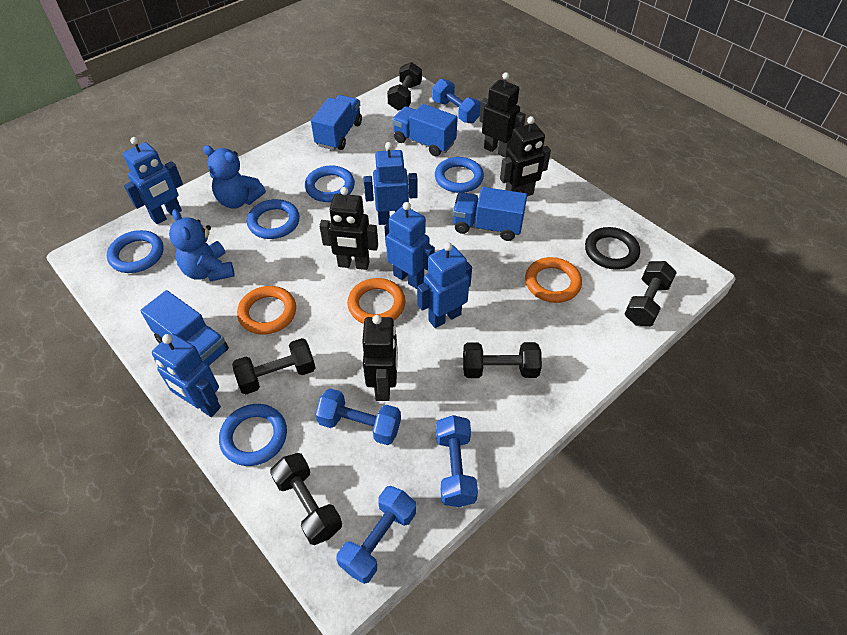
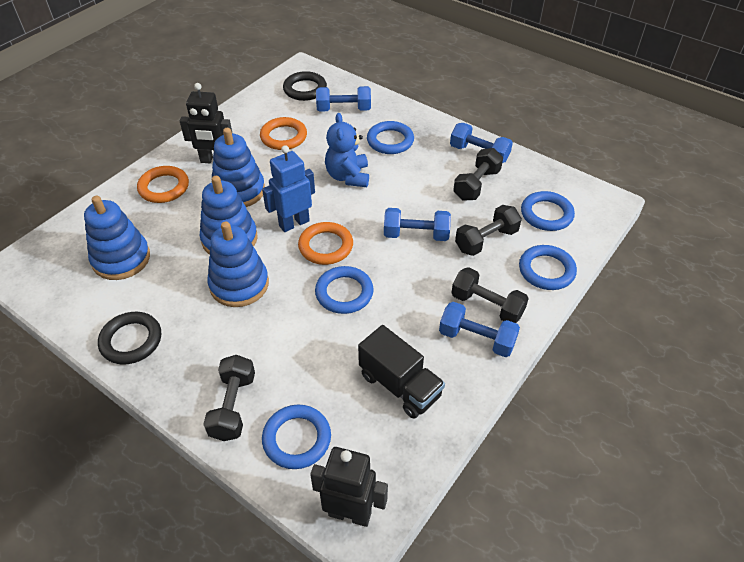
black dumbbell: [232,338,315,394] [270,453,342,545] [387,62,422,111] [463,342,542,378] [625,261,677,326] = 5 -> [203,355,255,441] [451,267,529,323] [453,148,503,201] [455,205,522,256] = 4
black ring: [585,227,640,270] = 1 -> [98,312,161,365] [283,71,327,101] = 2
black robot: [319,187,378,270] [362,315,398,401] [479,72,526,157] [500,116,551,196] = 4 -> [180,83,232,163] [310,447,388,527] = 2
black truck: none = 0 -> [358,325,445,419] = 1
blue robot: [123,137,183,224] [152,333,221,417] [363,142,418,225] [385,202,435,289] [417,242,472,328] = 5 -> [262,145,315,232] = 1
blue stacking toy: none = 0 -> [84,196,150,280] [200,176,258,255] [207,221,269,307] [212,128,265,207] = 4
blue teddy bear: [169,209,235,282] [203,145,266,209] = 2 -> [325,113,369,187] = 1
blue truck: [140,290,229,365] [311,95,362,150] [392,104,458,156] [453,187,527,241] = 4 -> none = 0

